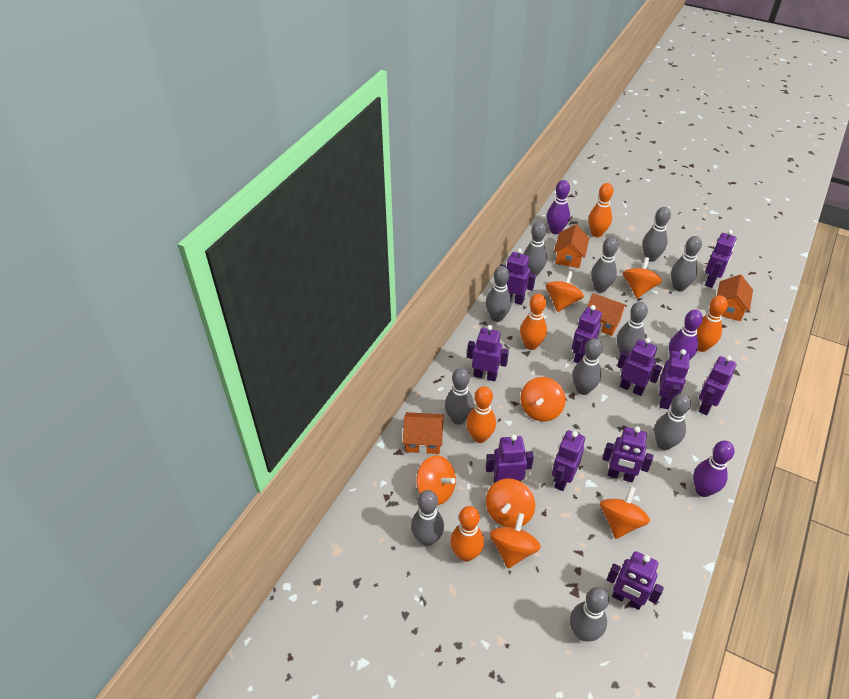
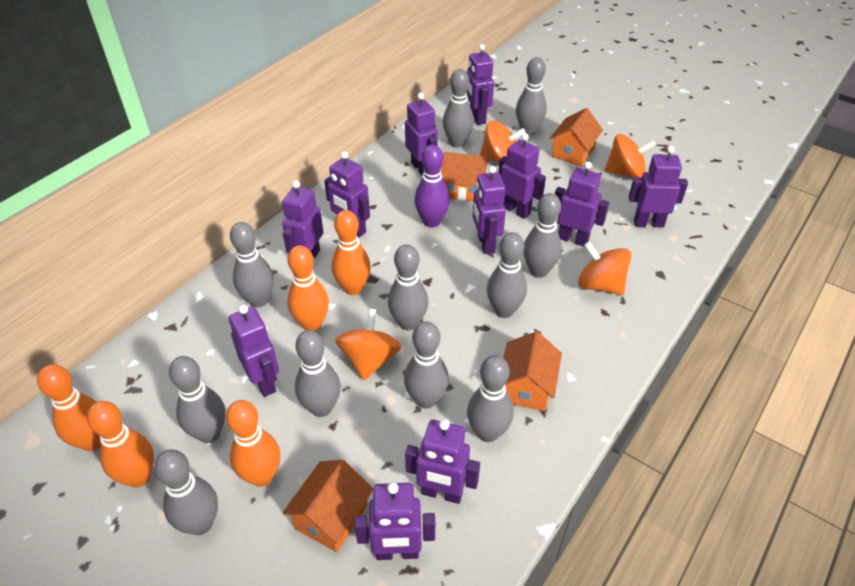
orange spinning top: [416,455,456,505] [486,479,535,528] [490,513,541,569] [520,377,565,421] [546,271,584,312] [600,486,650,539] [623,257,662,298] = 7 -> [335,309,401,380] [480,120,526,162] [578,241,631,295] [605,134,656,178] = 4
purple bowling pin: [547,180,570,234] [669,310,703,360] [693,441,734,497] = 3 -> [414,145,450,228] = 1

